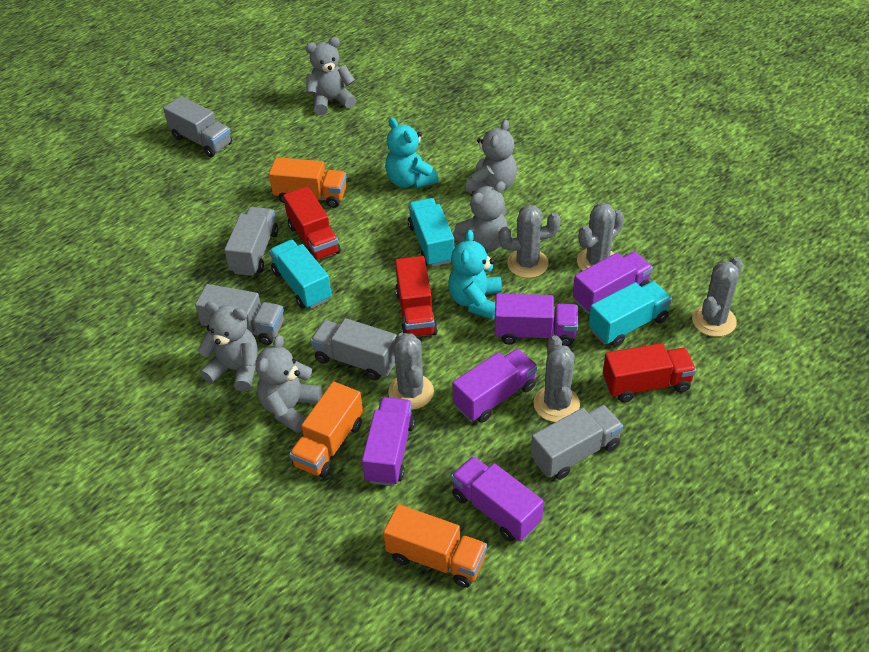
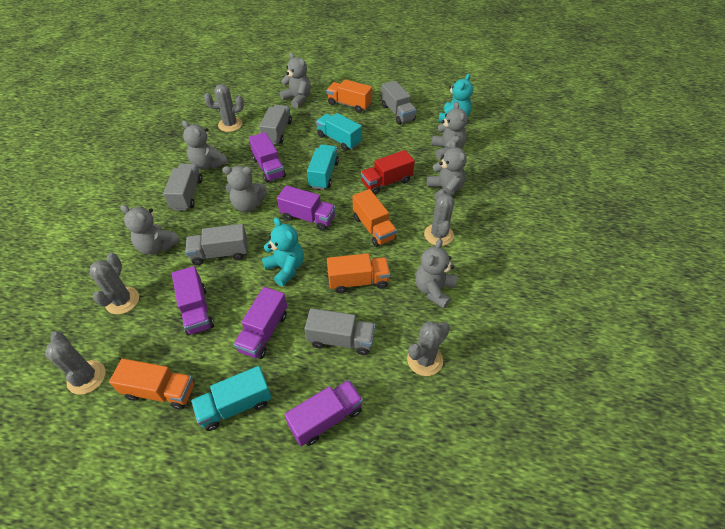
grey teddy bear: [197,302,257,391] [255,335,322,433] [305,37,356,115] [452,181,508,252] [466,120,517,193] = 5 -> [120,205,180,255] [182,120,228,170] [222,166,267,212] [280,53,311,108] [415,239,457,309] [427,140,467,199] [432,101,468,160] = 7
orange truck: [269,157,347,208] [289,381,363,478] [383,504,487,588] = 3 -> [109,359,194,410] [326,79,372,113] [327,253,390,293] [352,189,397,247] = 4
red truck: [283,186,341,260] [395,256,438,337] [603,343,696,402] = 3 -> [361,150,415,195] = 1

